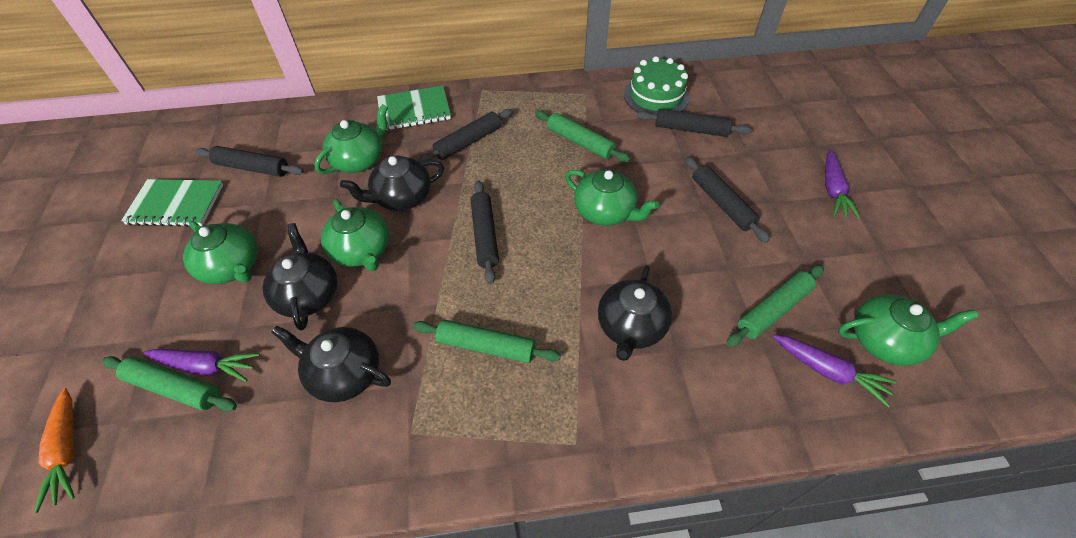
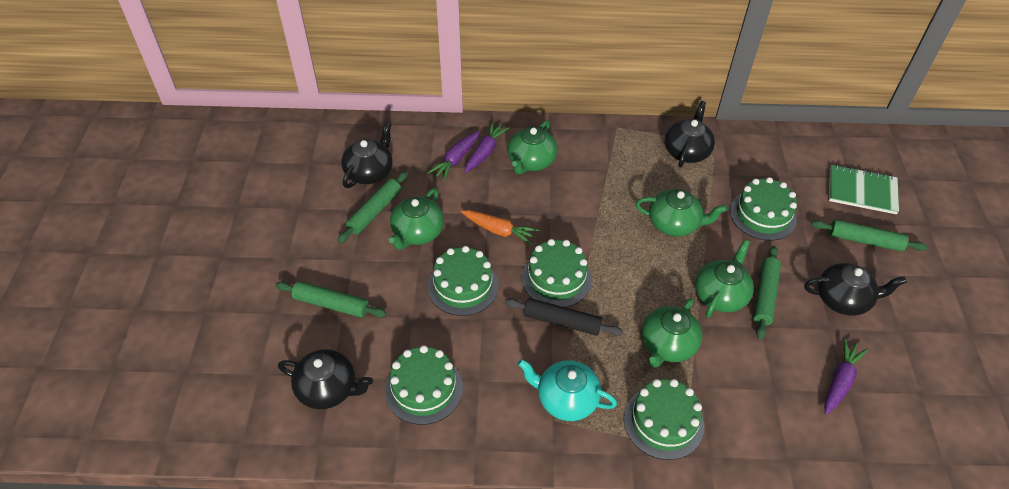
black rolling pin: [195,146,304,177] [418,109,513,163] [471,180,499,284] [636,109,752,137] [685,156,770,243] = 5 -> [505,298,622,336] = 1
green cake: [624,56,689,115] = 1 -> [385,345,463,425] [428,246,498,316] [522,239,592,307] [624,379,704,460] [730,177,797,241] = 5
green notebook: [121,179,223,227] [377,86,451,130] = 2 -> [829,165,899,214] = 1
turquoise teapot: none = 0 -> [518,359,617,421] = 1

